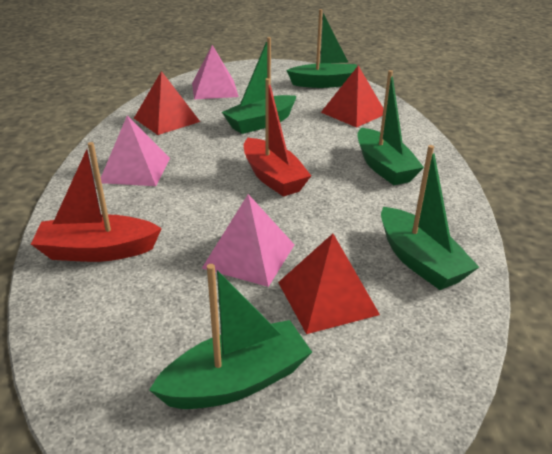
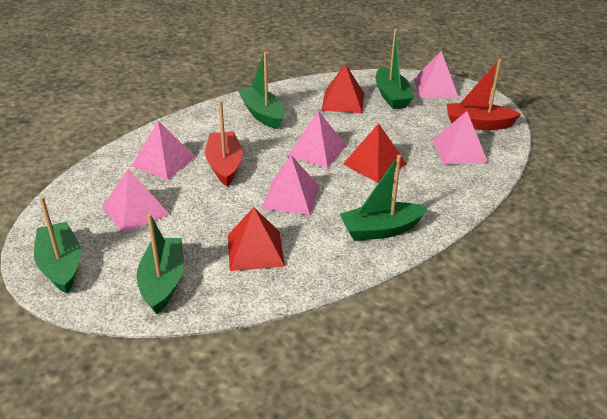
pink pyramid: [101,116,170,186] [192,45,239,100] [202,194,295,287] = 3 -> [102,168,170,233] [131,121,195,180] [262,155,319,215] [287,111,346,168] [414,51,459,98] [433,111,488,165] = 6

